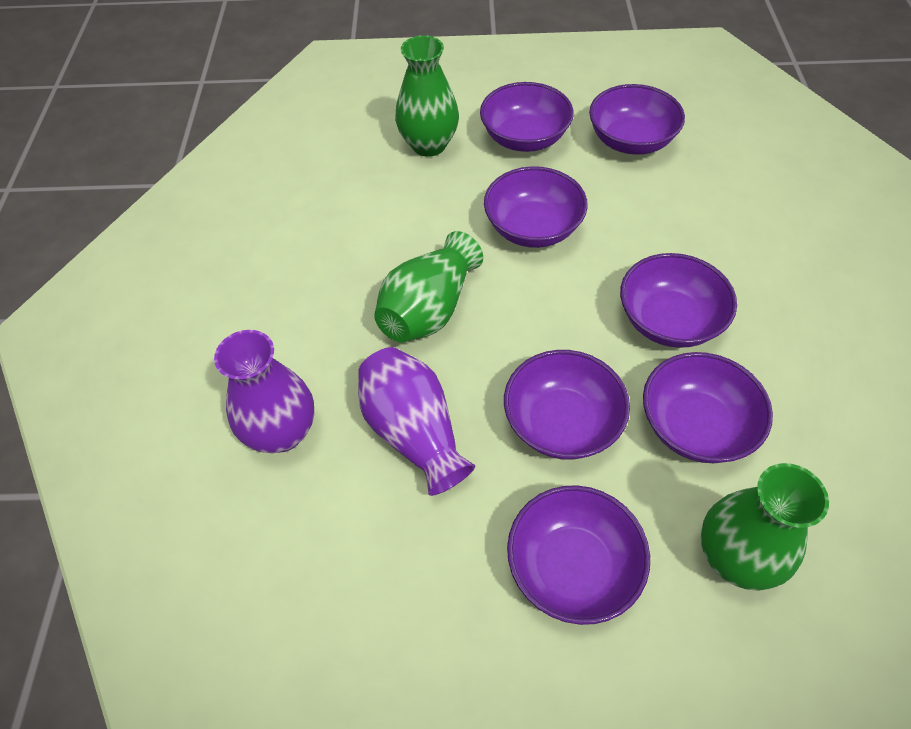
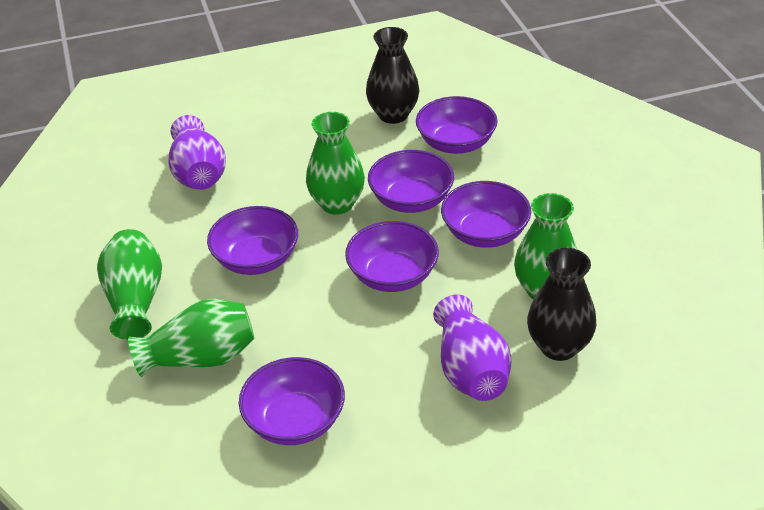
black vase: none = 0 -> [366,27,419,124] [527,248,596,361] = 2
green vase: [374,231,483,342] [395,35,459,157] [701,463,829,591] = 3 -> [97,229,162,340] [128,299,254,377] [306,112,365,215] [514,193,577,300] = 4
purple bowl: [480,82,574,152] [484,166,588,248] [504,350,630,460] [507,485,650,625] [589,84,685,155] [620,253,737,348] [643,352,773,463] = 7 -> [207,206,298,275] [239,357,345,445] [345,221,439,292] [368,150,454,213] [416,96,498,154] [441,181,531,248] = 6

